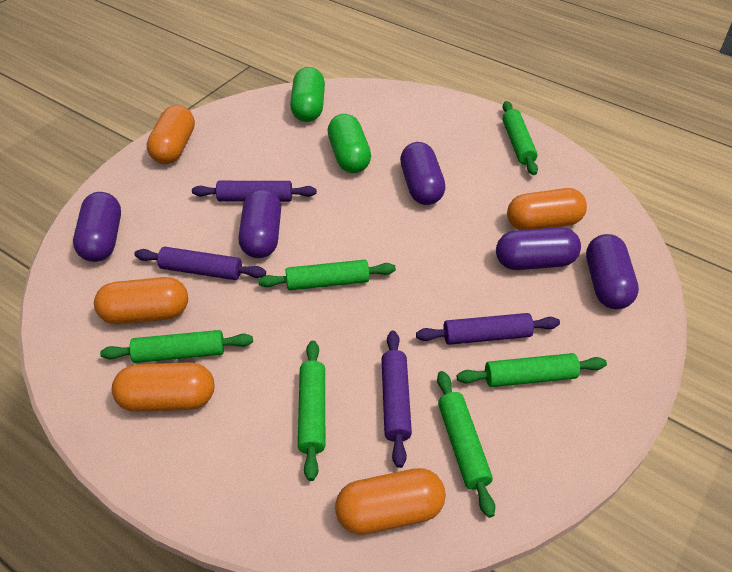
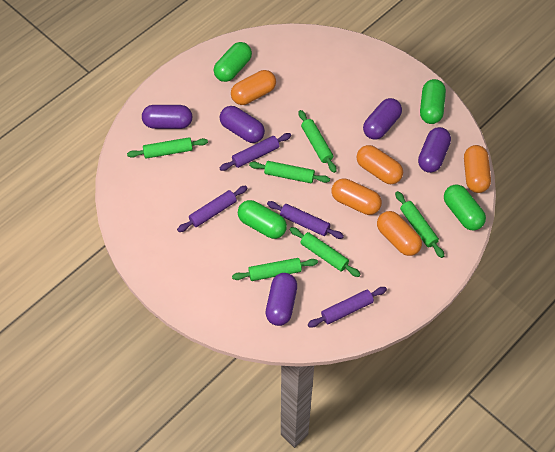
green capsule: [290,67,325,122] [328,114,371,173] = 2 -> [214,42,252,82] [238,200,287,239] [420,79,446,124] [444,185,486,231] = 4

